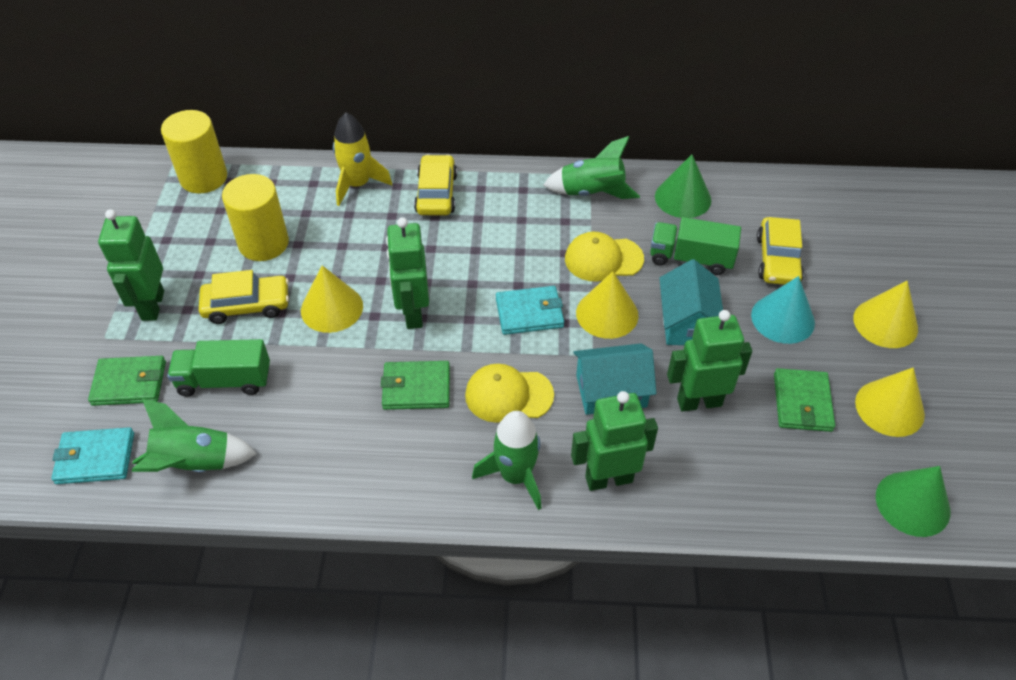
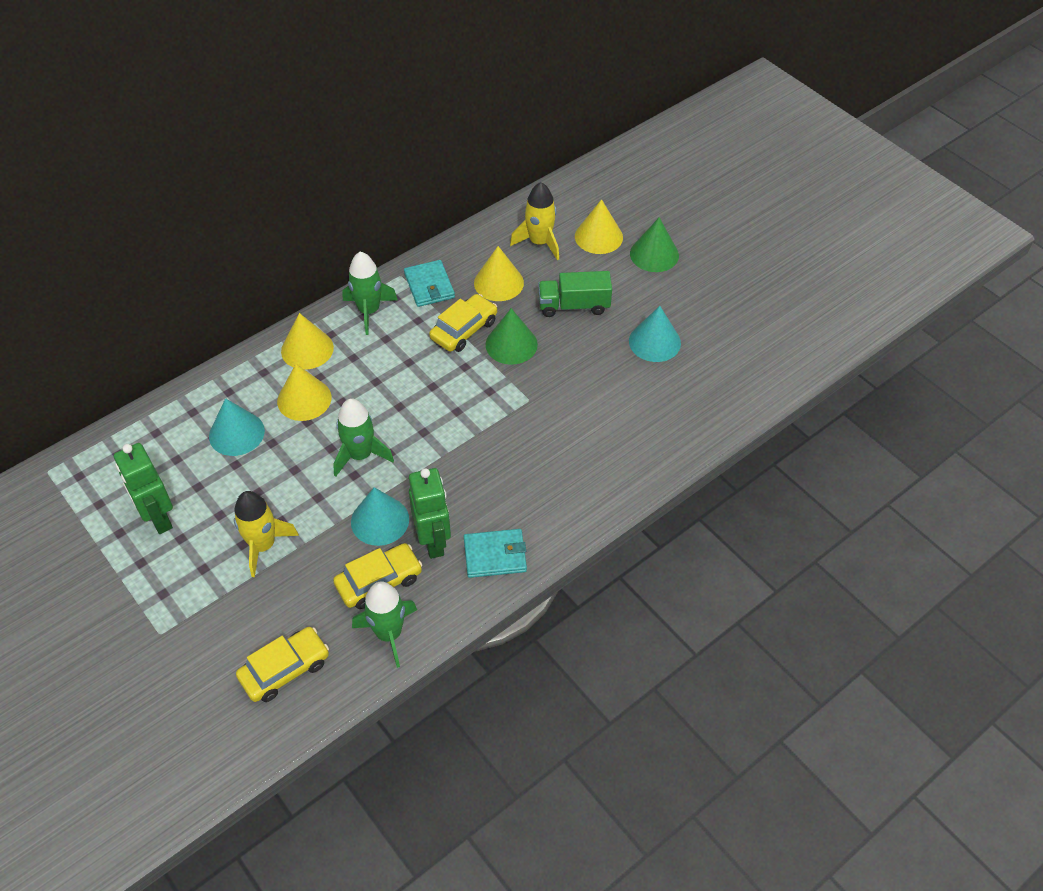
green robot: [98,209,164,321] [386,217,429,329] [571,391,658,491] [667,310,752,411] = 4 -> [114,443,173,534] [409,468,451,559] = 2
green truck: [167,339,270,397] [650,217,741,275] = 2 -> [538,271,612,317] = 1
green wallet: [88,356,166,406] [381,361,450,410] [774,368,835,432] = 3 -> none = 0
turquoise cone: [751,276,815,344] = 1 -> [209,398,265,456] [351,487,409,546] [629,306,681,362] = 3
turquoise house: [573,343,656,415] [659,259,723,345] = 2 -> none = 0
yellow cap: [465,364,554,423] [565,232,644,281] = 2 -> none = 0
yellow cylinder: [161,110,227,194] [222,174,289,261] = 2 -> none = 0
yellow rocket: [333,113,392,206] = 1 -> [234,491,299,577] [510,182,559,260] = 2

